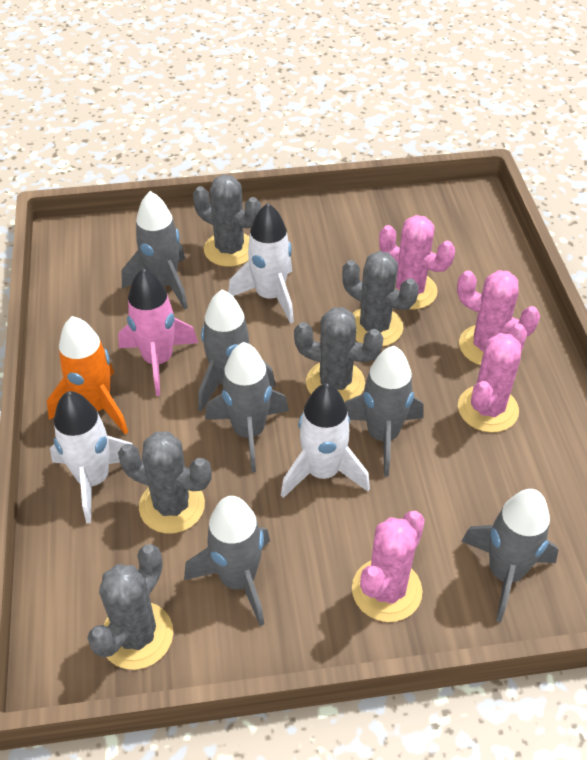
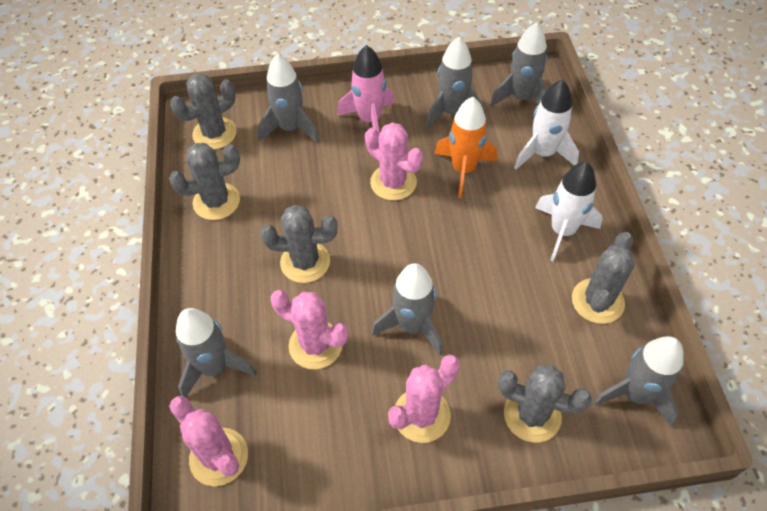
white rocket: [50,391,133,523] [228,203,294,324] [281,383,370,498] = 3 -> [514,79,579,169] [535,161,603,262] = 2

